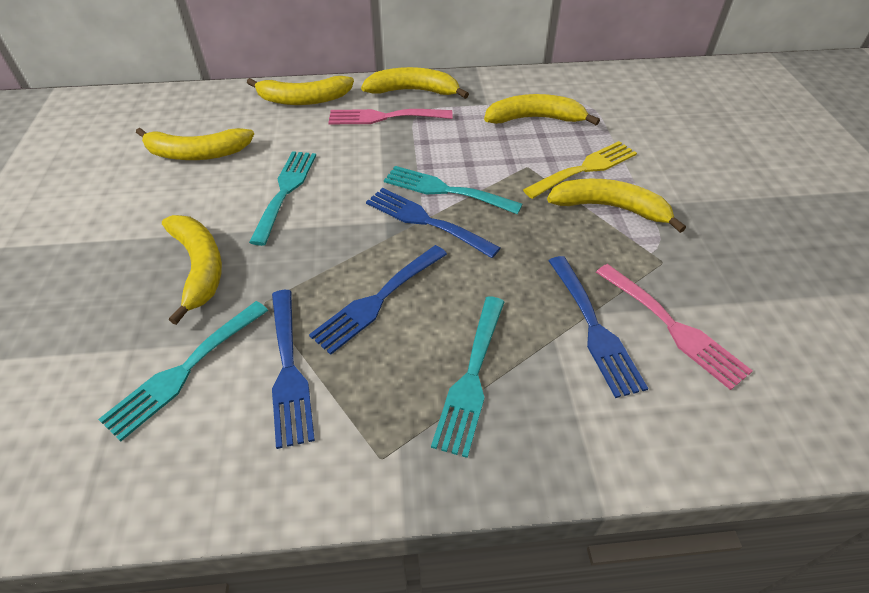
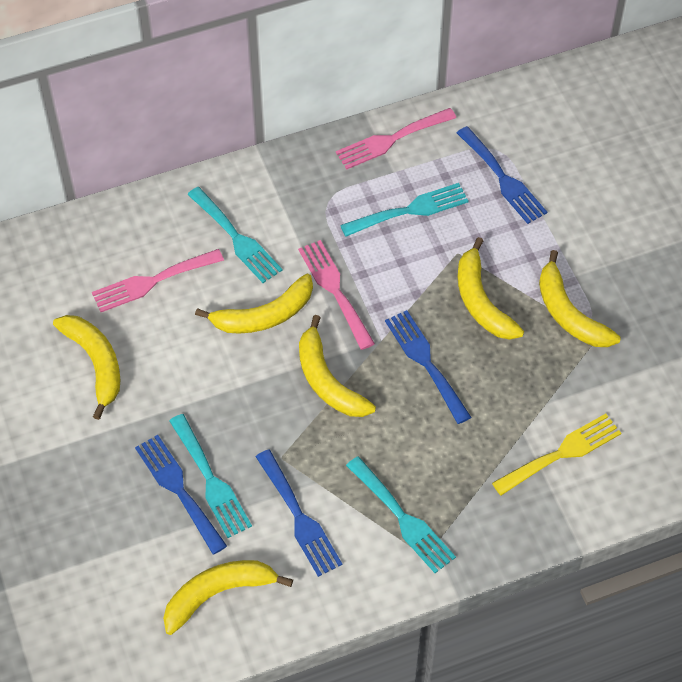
pink fork: [328,109,453,124] [596,264,753,390] = 2 -> [92,249,224,312] [298,240,375,350] [336,108,456,170] = 3

